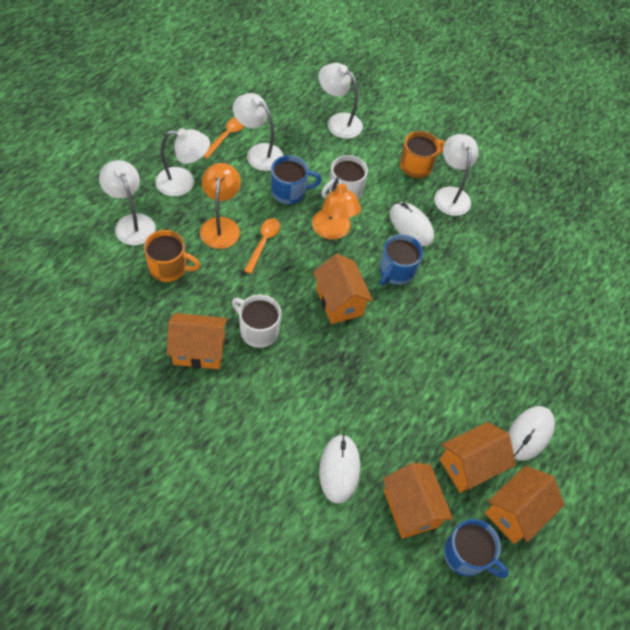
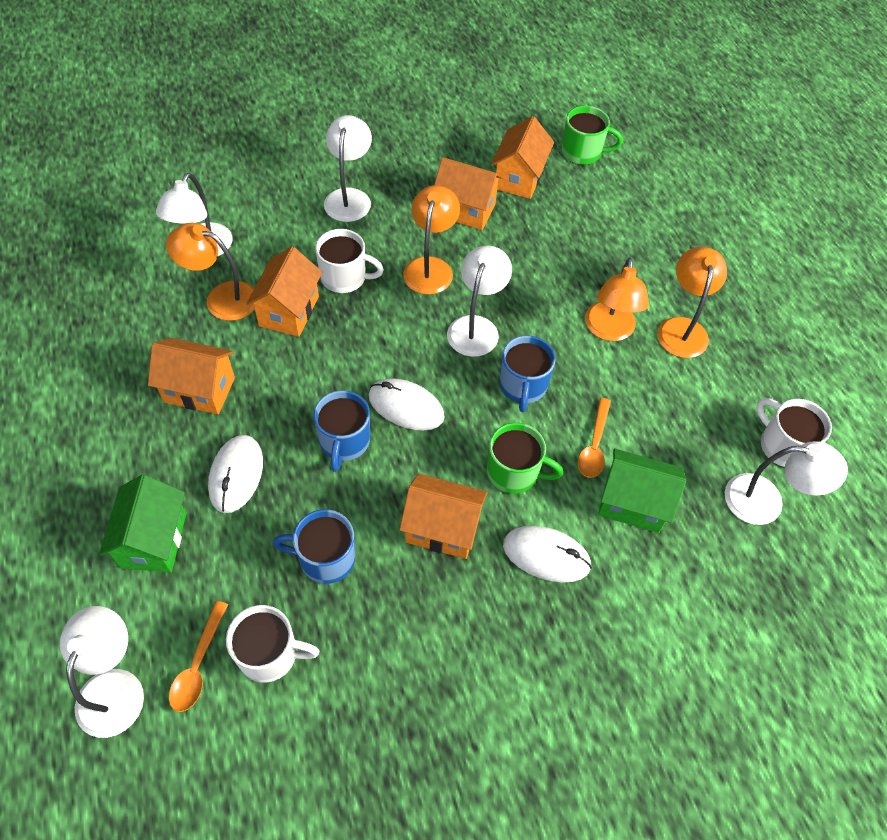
green house: none = 0 -> [99,474,186,572] [598,449,686,533] = 2
green mug: none = 0 -> [487,423,563,493] [562,106,623,165] = 2
orange lamp: [200,163,241,249] [312,177,361,239] = 2 -> [166,223,255,321] [403,185,460,295] [585,258,649,341] [657,247,727,358] = 4
orange mug: [144,230,200,282] [400,131,445,178] = 2 -> none = 0
white mug: [232,295,281,348] [321,155,368,200] = 2 -> [226,605,319,683] [315,229,384,293] [756,398,832,467] = 3

